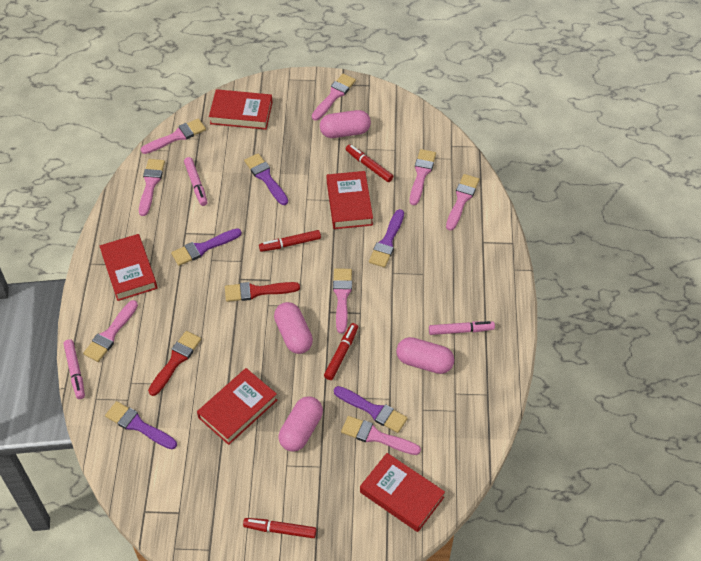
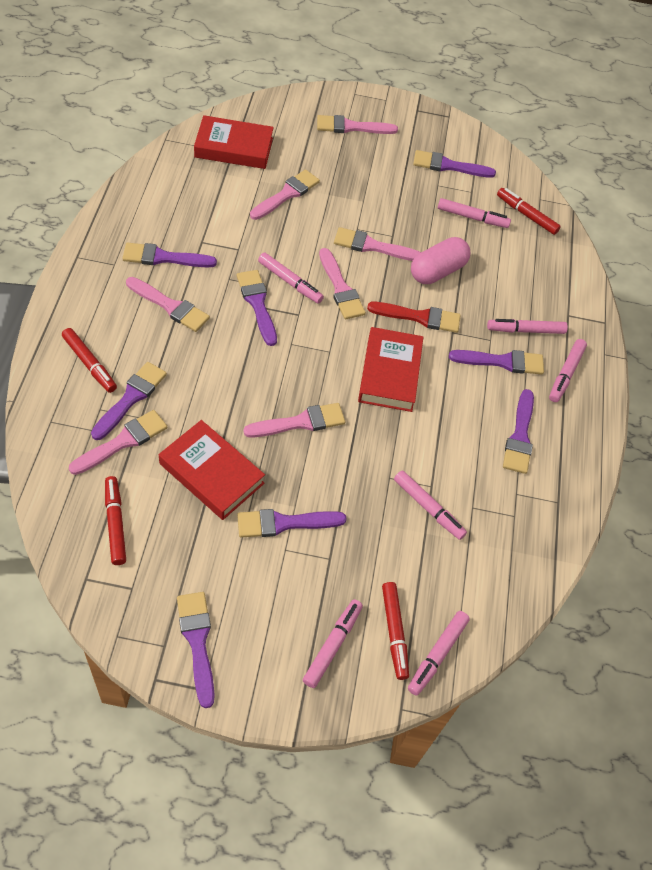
pink brush: [83,300,138,362] [139,159,165,216] [141,118,206,154] [312,74,356,121] [333,268,352,333] [341,416,421,455] [410,149,436,205] [446,174,479,231] = 8 -> [69,410,167,475] [126,277,210,332] [243,403,345,437] [250,169,320,220] [317,115,398,134] [319,248,366,319] [334,227,421,261] = 7
pink capsule: [274,302,313,354] [279,396,323,452] [320,110,371,138] [396,337,454,374] = 4 -> [411,237,470,284] = 1
pink marker: [63,339,85,399] [184,157,207,206] [429,321,495,335] = 3 -> [258,252,324,304] [303,599,363,688] [394,470,467,540] [408,611,470,696] [438,198,511,228] [487,319,568,334] [549,339,587,402] = 7
purple brush: [105,401,177,449] [171,228,242,266] [244,153,288,205] [334,386,408,433] [369,209,404,268] = 5 -> [91,362,167,440] [122,243,217,267] [177,592,215,708] [237,270,277,346] [237,509,347,538] [413,150,496,178] [449,350,544,375] [503,389,534,474] = 8
red book: [100,234,157,301] [197,368,277,445] [209,89,273,130] [327,171,373,229] [360,453,445,532] = 5 -> [159,420,265,520] [194,115,274,169] [358,327,423,412] = 3
red brush: [148,331,201,396] [225,282,300,302] = 2 -> [367,302,461,333] = 1

